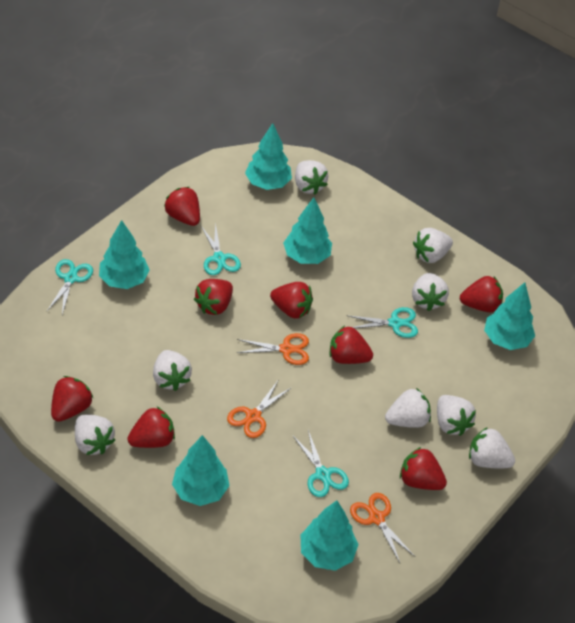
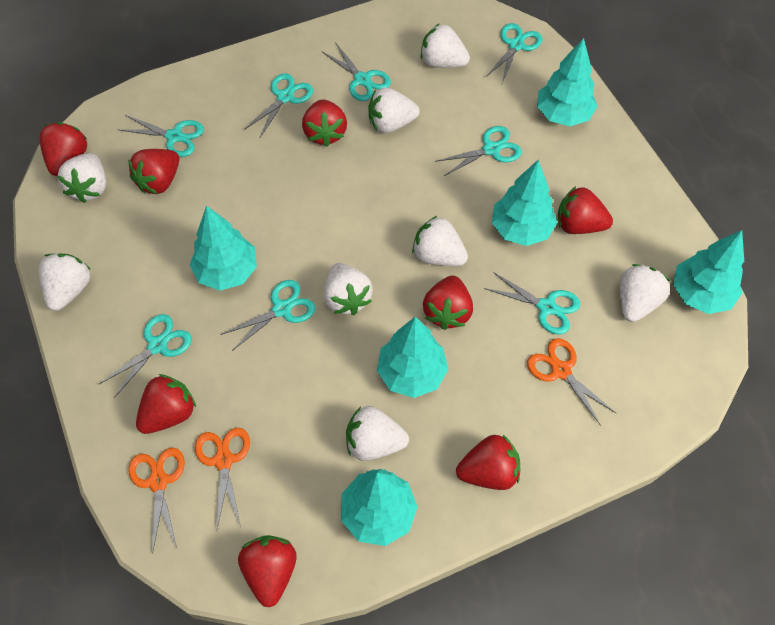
turquoise scissors: [47,259,93,315] [201,223,241,275] [293,430,349,497] [346,307,418,338] = 4 -> [99,314,192,398] [117,115,204,157] [221,280,315,351] [244,73,313,137] [321,42,391,101] [435,126,522,176] [484,272,580,335] [486,23,542,83] = 8

